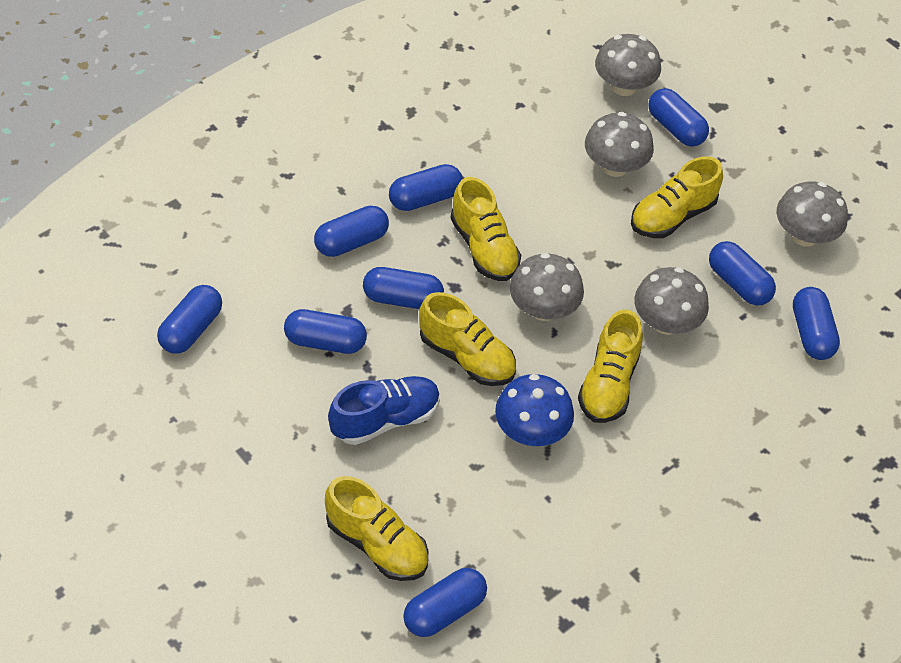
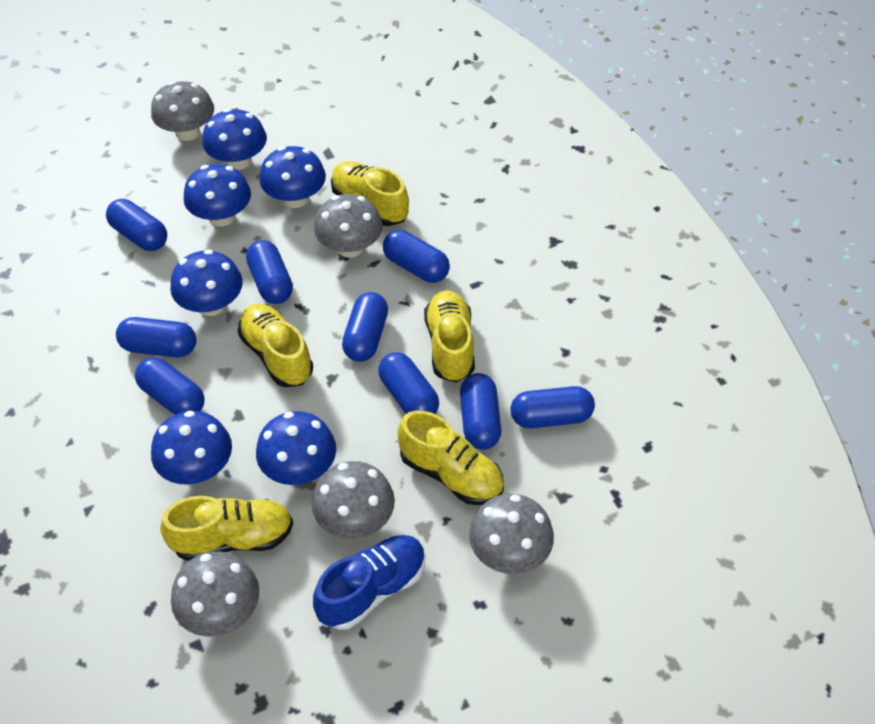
blue mushroom: [495,374,574,446] = 1 -> [151,411,232,485] [170,250,243,316] [183,164,251,227] [202,109,267,170] [256,411,336,485] [259,146,326,208] = 6

